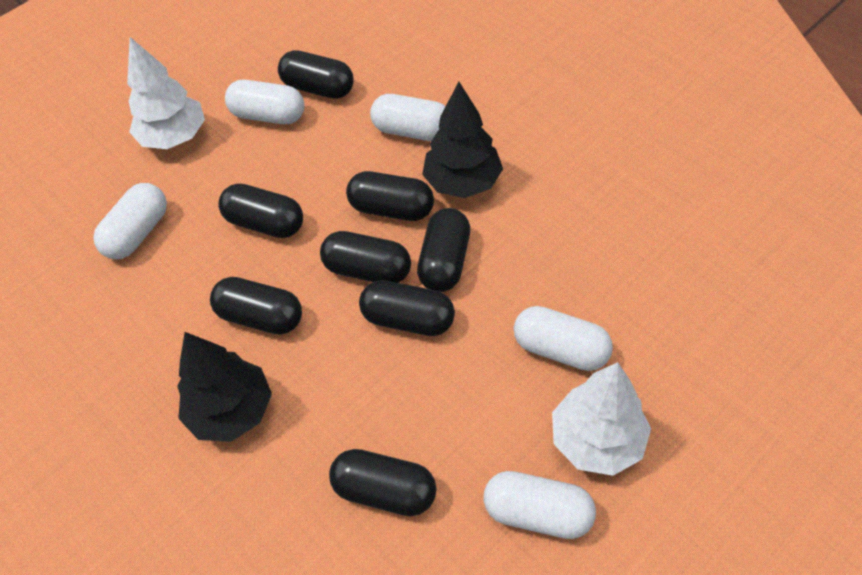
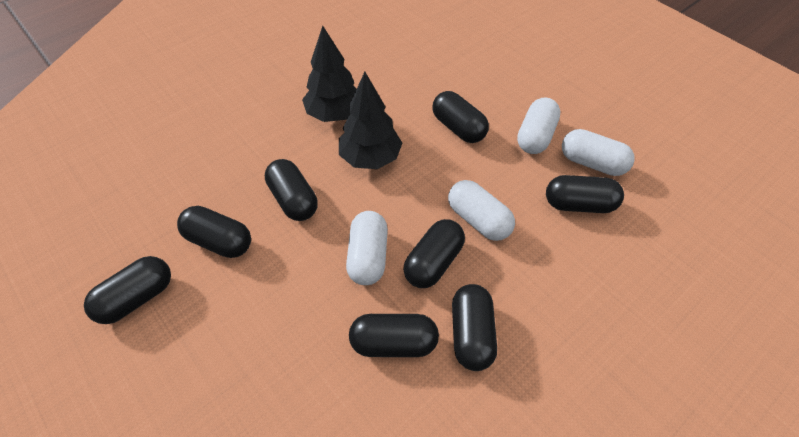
white capsule: [93,183,167,259] [225,80,305,124] [370,94,446,141] [483,471,596,539] [514,306,613,371] = 5 -> [346,211,388,285] [448,180,515,241] [517,97,561,154] [562,129,635,176] = 4
white tree: [127,37,205,149] [552,362,651,476] = 2 -> none = 0

